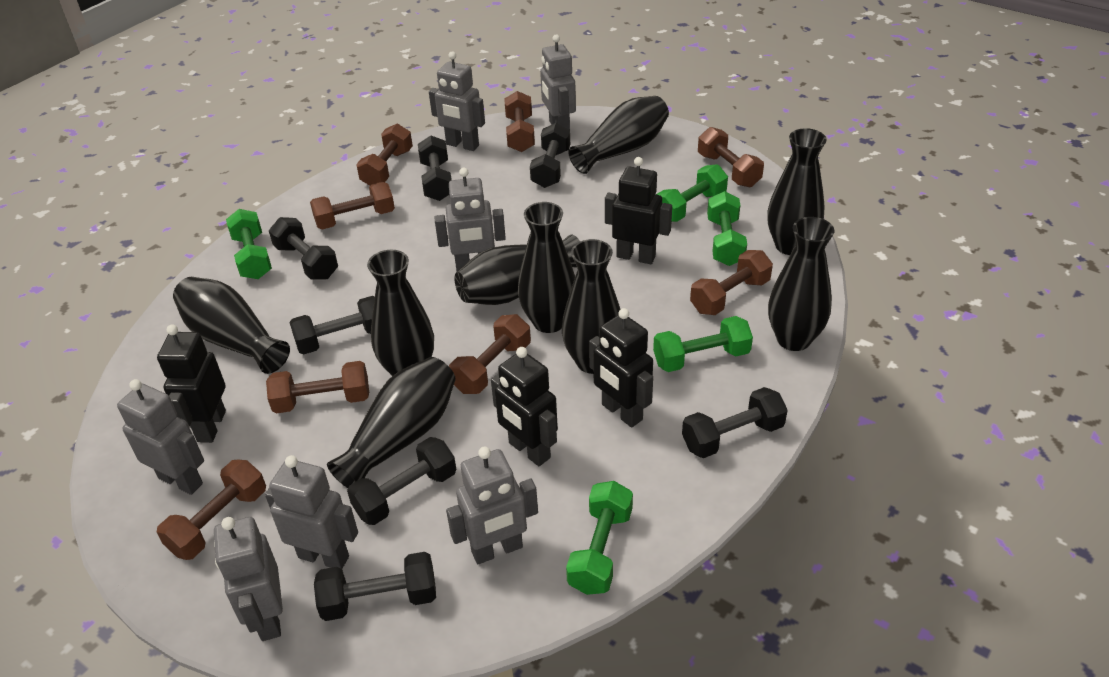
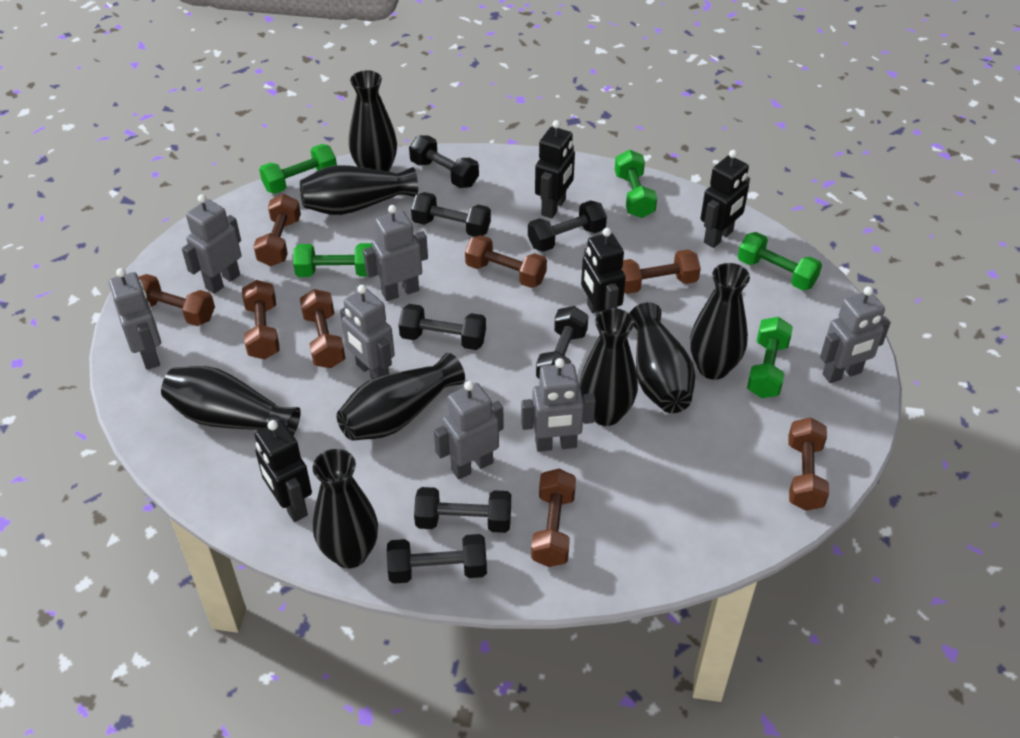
black vase: [173,277,290,374] [327,357,456,488] [367,250,434,376] [454,234,580,305] [518,202,575,333] [562,239,620,374] [568,96,669,174] [767,128,827,255] [768,217,835,351] = 9 -> [161,366,301,435] [300,165,418,215] [313,449,378,568] [337,353,465,441] [349,70,397,172] [579,308,638,426] [630,302,695,413] [690,263,750,380] = 8

